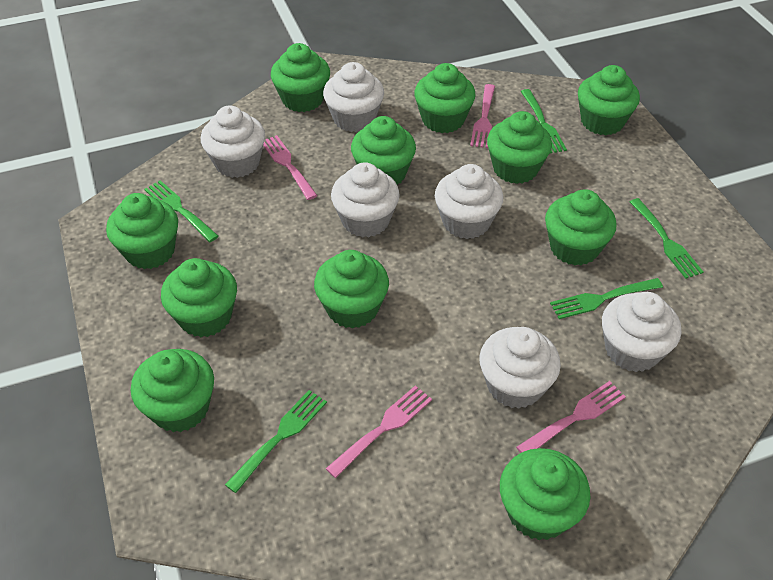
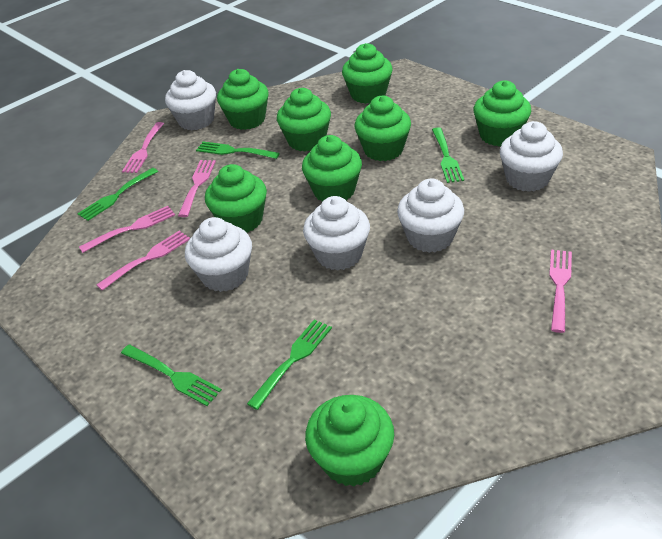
green cupcake: [106,193,178,269] [131,349,214,432] [161,258,237,337] [271,43,330,112] [314,250,389,329] [351,116,416,185] [414,63,476,133] [487,111,552,184] [500,448,591,540] [545,189,617,265] [578,65,640,135] = 11 -> [205,164,267,233] [217,69,269,130] [277,88,331,152] [302,135,362,202] [305,395,394,487] [342,43,393,104] [354,96,411,161] [474,81,531,146] = 8
pink fork: [263,135,317,200] [326,386,432,478] [470,84,495,148] [516,381,626,453] = 4 -> [79,206,175,253] [97,230,190,291] [122,122,164,173] [178,160,216,217] [549,250,572,333] = 5
white cupcake: [201,105,265,178] [323,62,384,132] [331,162,400,238] [435,164,503,239] [479,327,561,409] [602,292,681,372] = 6 -> [165,70,216,130] [185,217,252,292] [303,196,370,271] [397,178,464,253] [500,121,563,192] = 5

